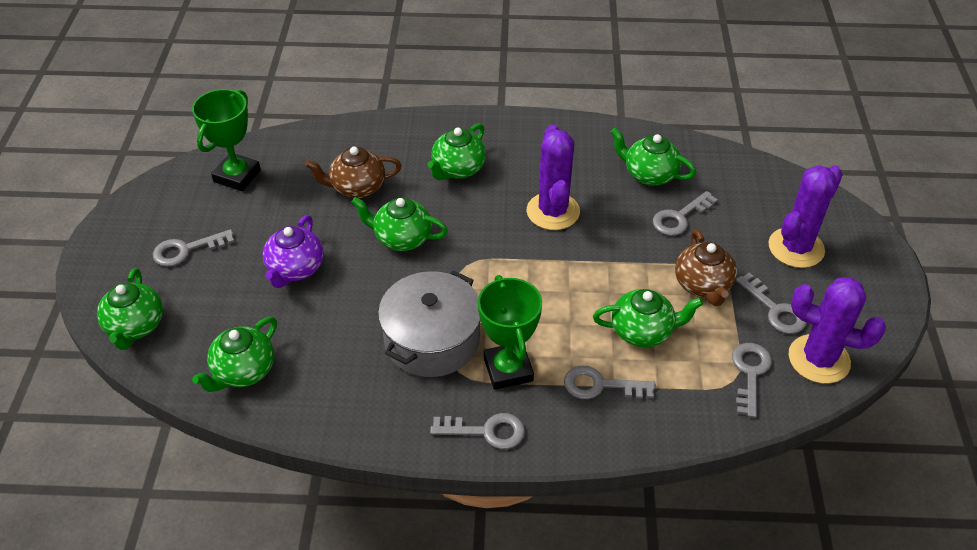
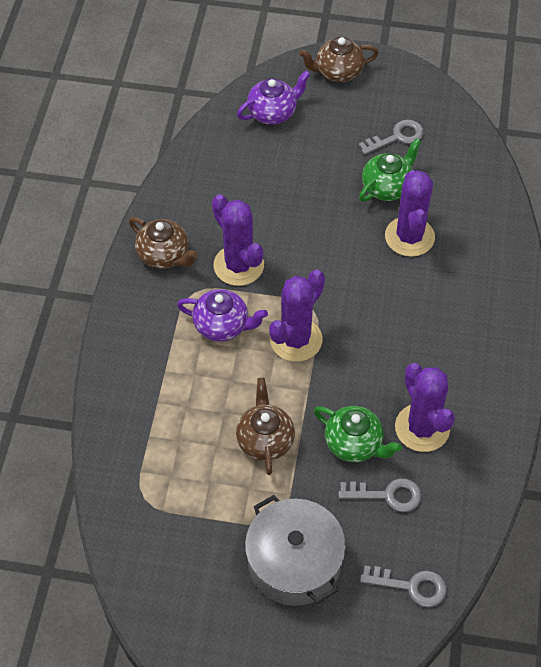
brown teapot: [305,147,402,198] [675,230,737,306] = 2 -> [129,217,198,269] [236,378,295,475] [299,37,379,82] = 3
green teapot: [97,268,163,350] [192,317,277,392] [351,197,448,251] [428,123,486,180] [593,289,703,347] [611,128,696,186] = 6 -> [314,406,402,462] [359,138,421,202] = 2
green trophy: [192,89,261,191] [478,275,542,390] = 2 -> none = 0
grey key: [153,229,234,267] [430,413,525,449] [564,366,656,399] [653,191,718,236] [732,343,772,418] [736,272,807,334] = 6 -> [338,478,422,512] [359,120,424,155] [360,566,447,607] = 3
purple cactus: [527,124,580,230] [769,165,843,268] [789,277,886,384] = 3 -> [212,194,264,286] [269,270,325,362] [385,170,435,257] [395,363,455,452] = 4
purple teapot: [263,215,323,288] = 1 -> [177,289,268,341] [237,70,311,125] = 2

